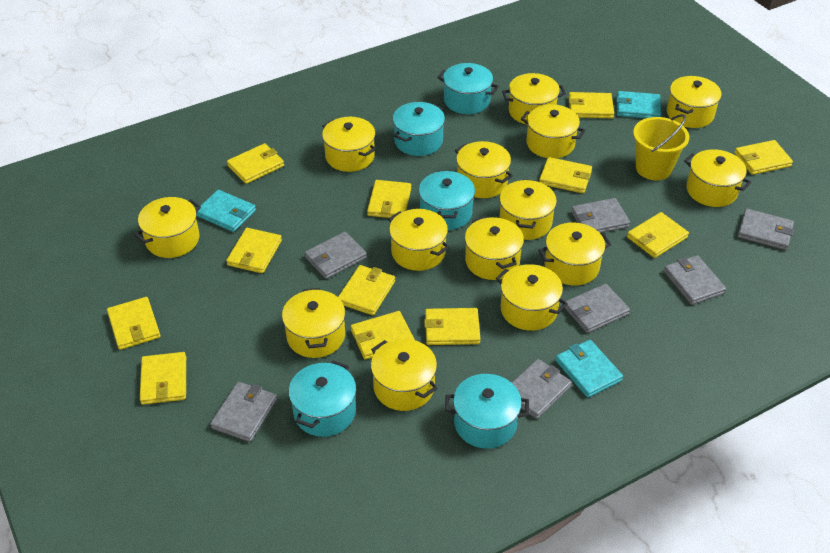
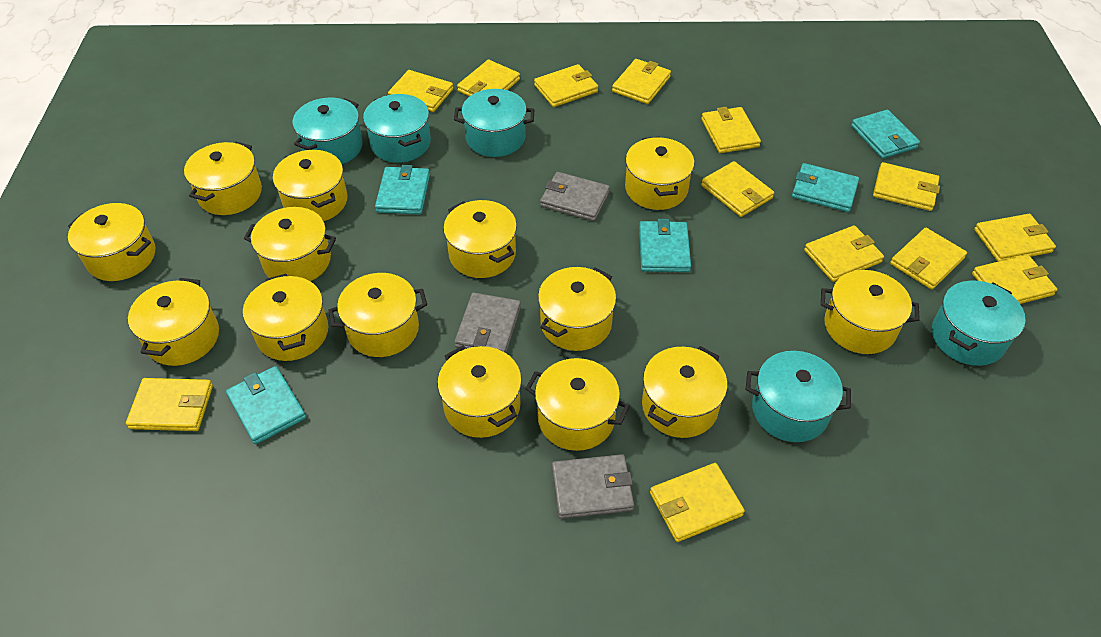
grey wallet: [210,382,277,442] [305,232,367,279] [511,359,572,419] [565,284,630,333] [571,198,630,233] [664,255,726,305] [737,208,794,250] = 7 -> [454,293,521,353] [540,172,610,221] [552,454,634,519] = 3
turquoise wallet: [197,190,256,232] [556,340,623,398] [616,91,661,118] = 3 -> [226,366,306,444] [375,165,430,214] [639,219,691,272] [792,163,859,212] [851,110,920,159] = 5
yellow bucket: [633,114,689,180] = 1 -> none = 0
yellow wallet: [107,297,161,350] [140,352,186,405] [226,228,282,273] [227,143,284,184] [338,265,395,315] [351,311,415,360] [367,180,411,218] [424,308,480,345] [539,157,592,193] [568,92,614,118] [627,212,689,258] [734,140,793,175] = 12 -> [126,378,213,431] [388,70,453,112] [457,60,520,97] [534,64,598,107] [612,59,671,104] [650,463,745,542] [701,107,761,153] [701,161,774,217] [804,225,884,282] [873,162,940,211] [890,228,967,290] [972,255,1057,304] [974,214,1056,262] = 13

